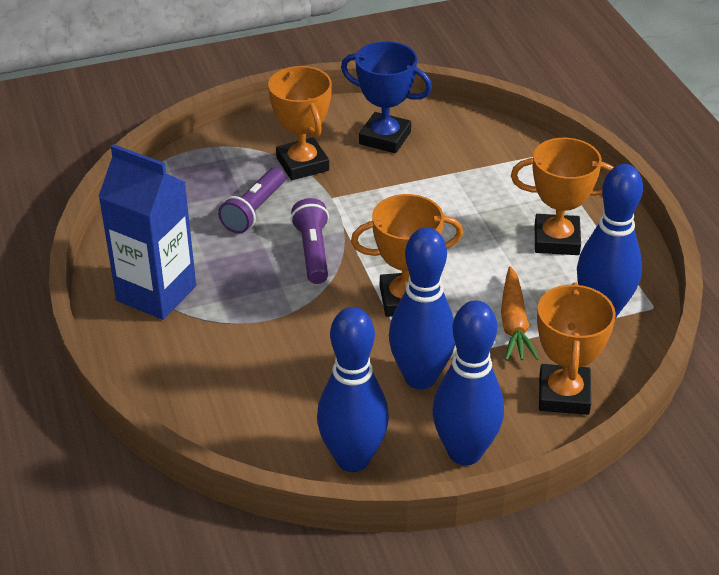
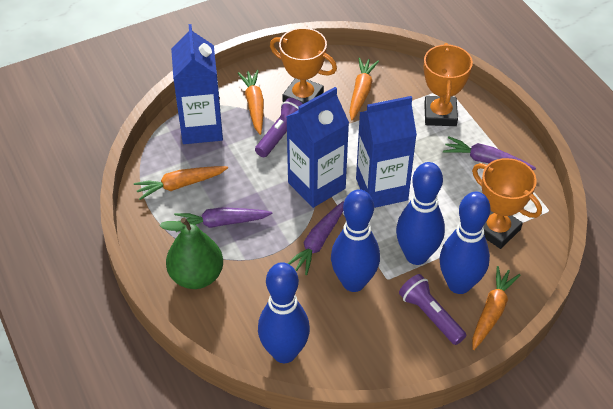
blue carton: [98,144,196,320] = 1 -> [171,24,223,144] [286,87,349,208] [356,96,417,208] = 3
blue trophy: [341,41,432,153] = 1 -> none = 0
green pear: none = 0 -> [160,218,223,289] = 1
orange carrot: [501,266,539,361] = 1 -> [134,166,228,200] [238,70,264,135] [349,58,379,120] [472,266,520,350] = 4
orange trophy: [268,66,332,180] [351,194,463,317] [511,138,614,255] [537,282,616,415] = 4 -> [270,28,337,104] [424,43,473,126] [472,158,542,249] = 3
purple carrot: none = 0 -> [174,207,272,232] [287,201,344,275] [443,136,536,170] = 3

